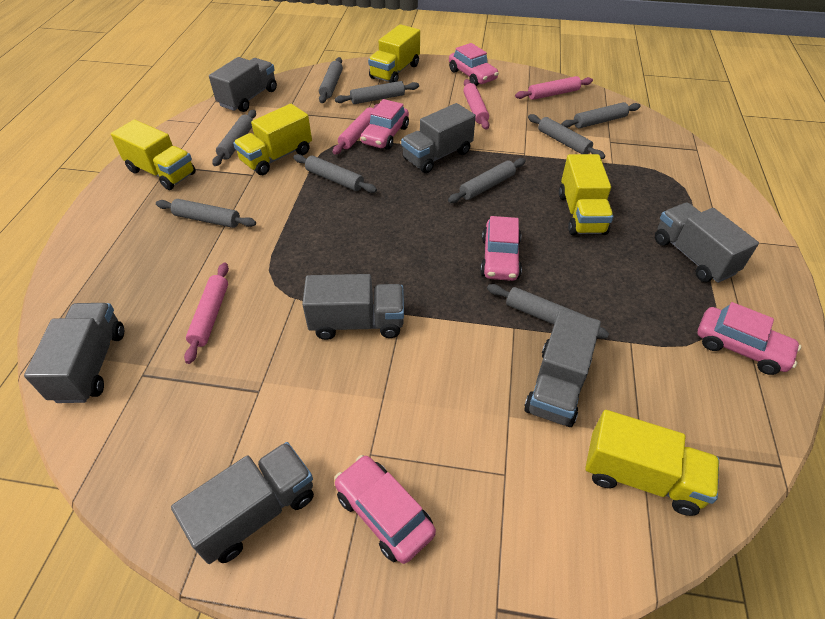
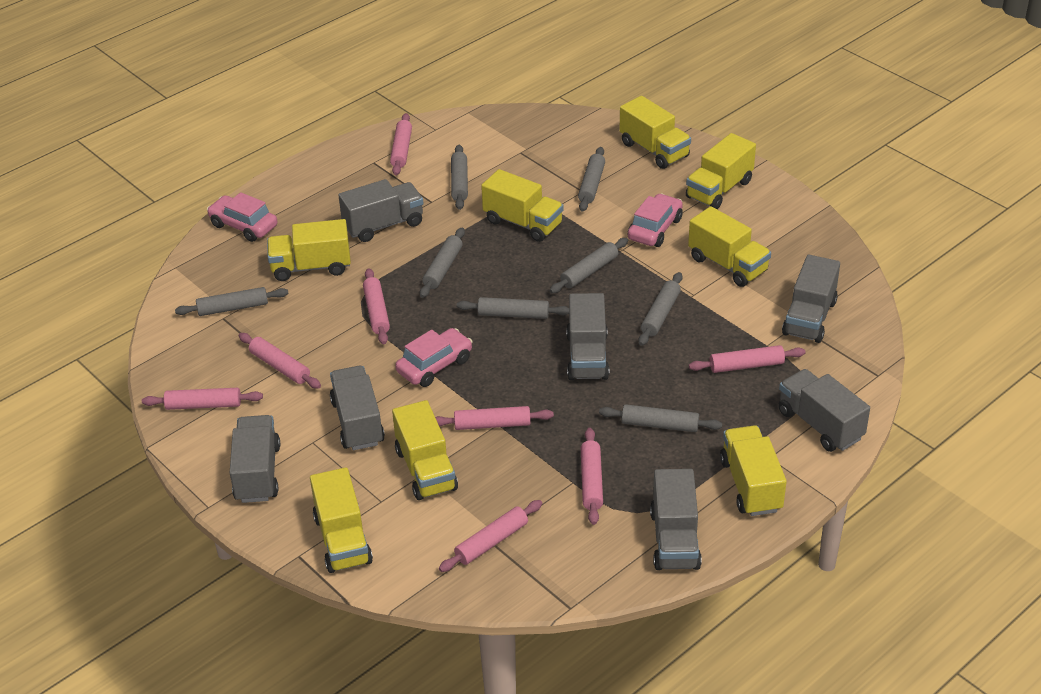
grey rolling pin: [156,199,256,228] [212,110,256,166] [293,154,377,193] [319,57,343,103] [335,81,419,104] [448,158,526,203] [487,284,609,339] [528,114,605,159] [561,102,641,128] = 9 -> [175,287,288,316] [420,228,465,298] [451,145,468,210] [457,297,569,319] [550,238,628,293] [578,147,605,212] [599,404,722,432] [638,272,682,346] = 8
pink car: [334,455,436,564] [361,99,409,150] [449,43,499,86] [480,216,522,281] [698,302,801,375] = 5 -> [207,192,277,242] [395,328,473,387] [628,193,683,247] = 3
pink rolling pin: [184,263,229,364] [333,104,378,155] [463,79,489,130] [515,76,593,100] = 4 -> [142,388,263,410] [239,333,321,388] [363,268,390,344] [390,113,412,175] [435,406,554,430] [439,500,542,572] [581,428,603,525] [689,345,806,373] = 8
yellow truck: [111,120,196,190] [233,104,312,175] [368,24,420,83] [559,154,614,235] [585,410,719,516] = 5 -> [267,219,351,281] [310,467,373,573] [392,400,458,500] [481,169,564,242] [619,96,691,169] [686,133,756,209] [688,206,771,287] [720,425,787,516] = 8

